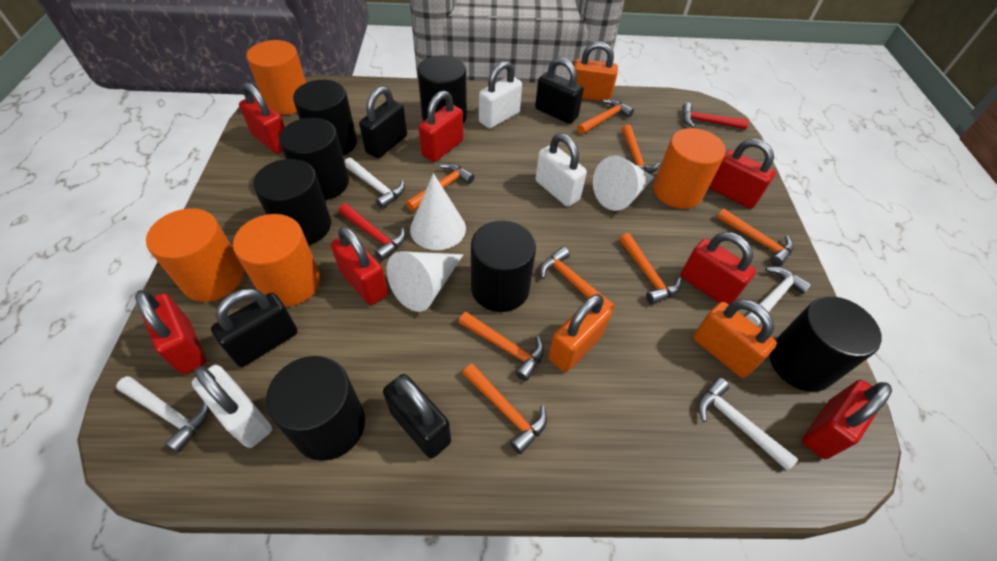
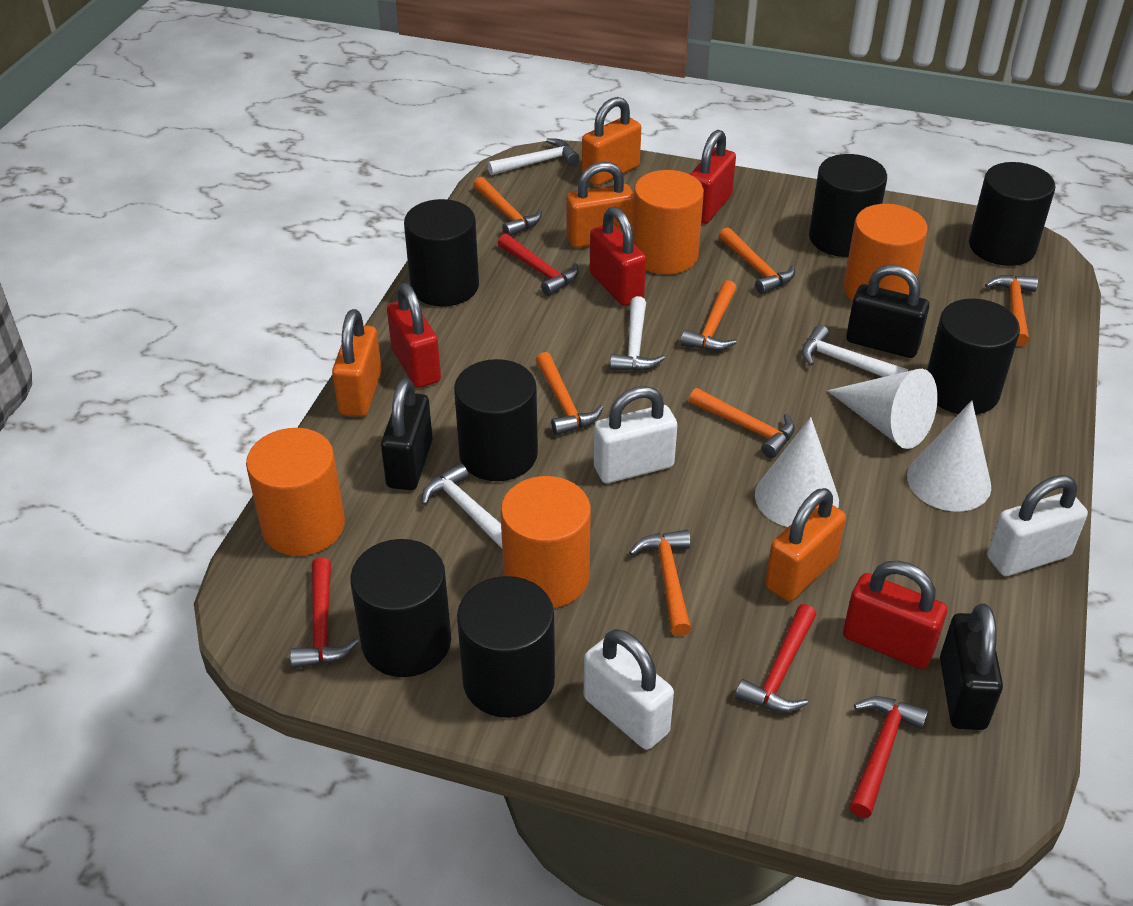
black padlock: [211,289,298,367] [359,86,407,158] [383,374,451,459] [535,57,584,124] = 4 -> [381,378,433,490] [846,264,930,358] [940,603,1003,730] = 3
orange hammer: [406,163,475,211] [458,312,544,381] [462,363,547,454] [540,247,614,310] [577,99,634,135] [619,233,681,304] [622,124,660,173] [717,209,794,267] = 8 -> [473,177,542,236] [536,352,604,435] [629,530,691,636] [680,280,737,351] [689,388,795,458] [719,227,795,294] [985,275,1038,346] = 7
orange padlock: [548,294,612,372] [574,41,618,102] [693,299,777,378] = 3 -> [332,309,382,417] [566,162,634,248] [582,97,641,186] [765,488,846,601] = 4
red hammer: [339,203,406,261] [682,103,749,130] = 2 -> [290,558,359,669] [498,233,579,296] [735,604,817,712] [849,696,928,818] = 4
red padlock: [135,290,206,374] [239,82,285,154] [331,226,388,305] [419,91,463,162] [681,232,756,305] [709,139,776,209] [802,380,892,459] = 7 -> [387,283,441,388] [590,207,646,306] [690,130,736,224] [843,561,947,669] = 4

